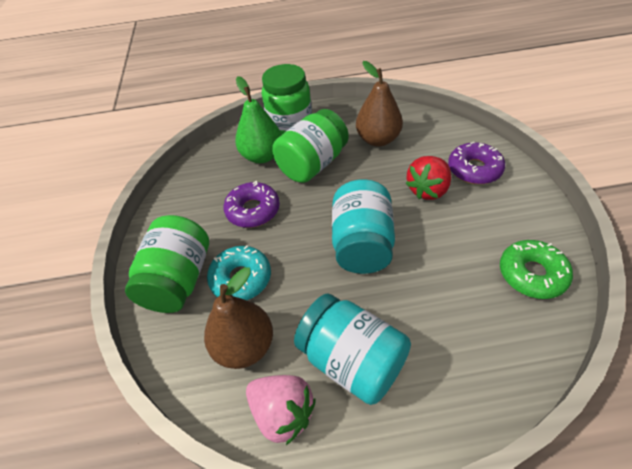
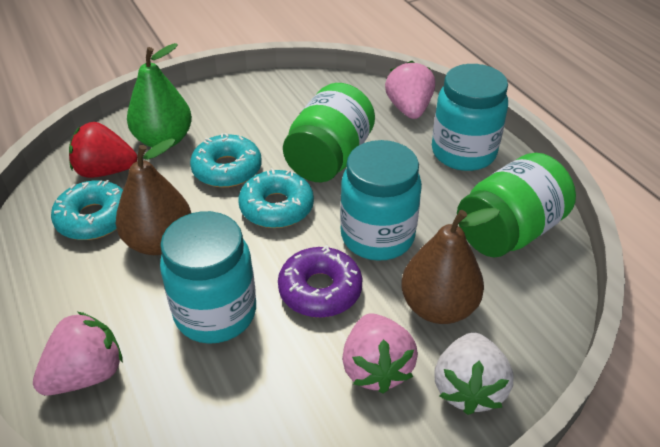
green donut: [500,240,573,299] = 1 -> none = 0
green jar: [125,215,209,313] [262,64,312,134] [272,109,349,183] = 3 -> [283,83,375,182] [457,153,576,257] = 2
pink strawberry: [246,375,316,445] = 1 -> [33,312,123,395] [342,313,418,393] [385,61,435,119] = 3
purple donut: [224,181,280,228] [448,142,505,184] = 2 -> [278,245,363,318] = 1
turquoise donut: [207,245,271,300] = 1 -> [51,180,123,240] [190,133,261,188] [239,168,314,228] = 3
turquoise jar: [294,293,411,405] [332,179,395,274] = 2 -> [160,211,256,344] [340,140,422,261] [432,64,508,171] = 3
white strawberry: none = 0 -> [434,332,514,415] = 1

